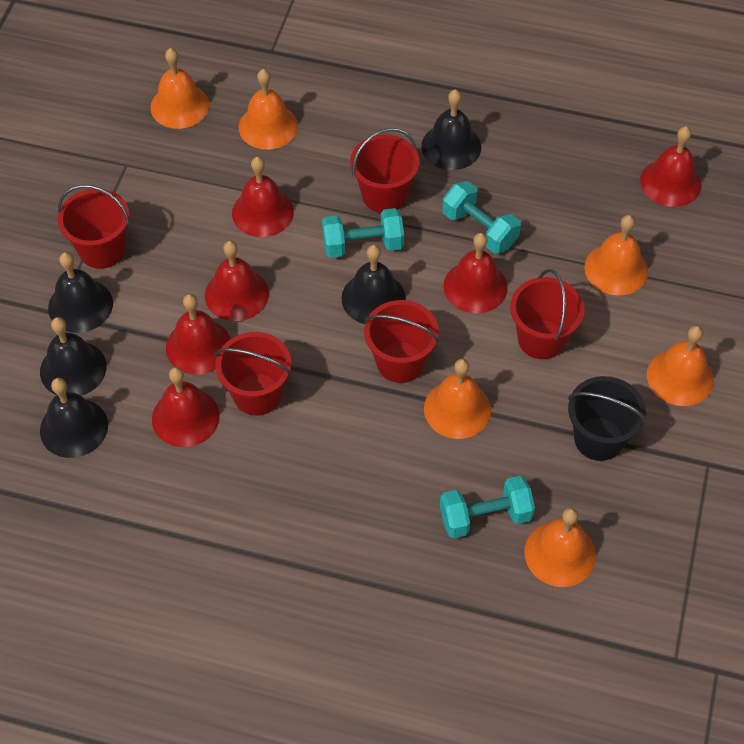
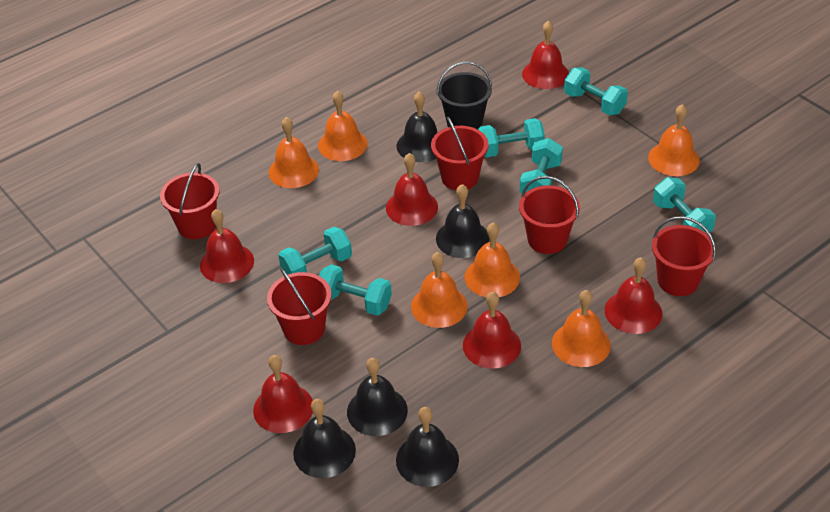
turquoise dumbbell: [322,208,404,258] [440,476,535,539] [442,181,521,254] = 3 -> [279,227,352,275] [319,264,392,316] [478,118,545,157] [520,138,563,194] [564,68,628,115] [653,177,716,233] = 6

